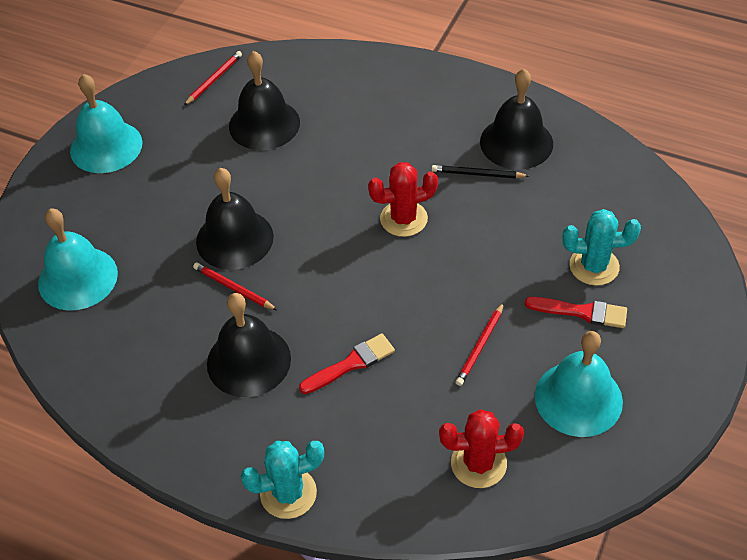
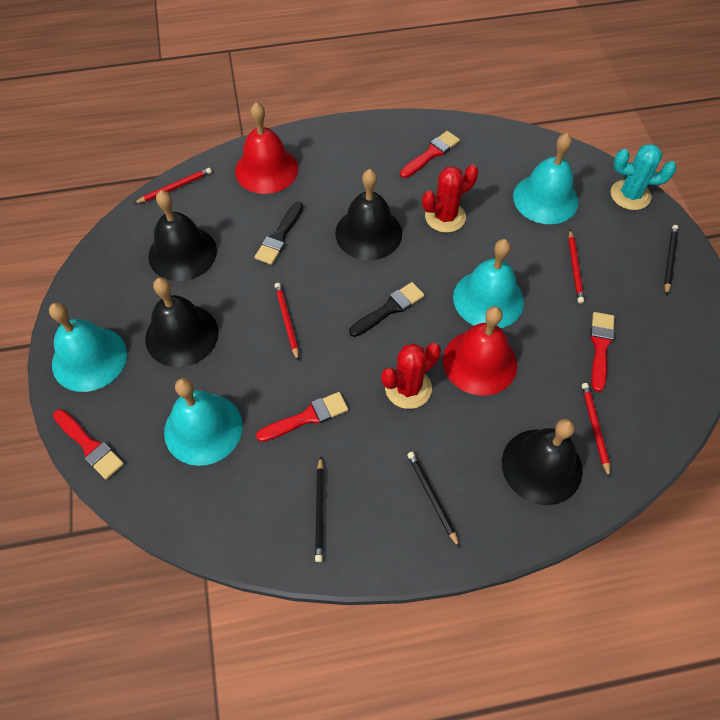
black brush: none = 0 -> [255,202,303,265] [349,282,425,337] = 2
black pencil: [431,165,529,179] = 1 -> [315,456,324,562] [407,452,460,548] [664,225,679,296] = 3
red bell: none = 0 -> [235,102,298,194] [443,306,517,396] = 2
red brush: [299,333,395,394] [525,297,627,328] = 2 -> [53,409,124,480] [256,392,348,442] [400,131,460,178] [590,312,615,392] = 4
red pencil: [184,51,242,106] [193,262,277,310] [455,302,504,386] = 3 -> [133,168,212,204] [275,283,299,361] [568,230,584,304] [582,383,610,478] = 4
turquoise bell: [38,208,118,310] [70,74,143,173] [535,331,623,437] = 3 -> [49,303,127,392] [164,378,243,466] [453,239,524,328] [513,133,579,224] = 4
turquoise cactus: [241,441,324,519] [563,209,641,286] = 2 -> [611,144,676,210] = 1

